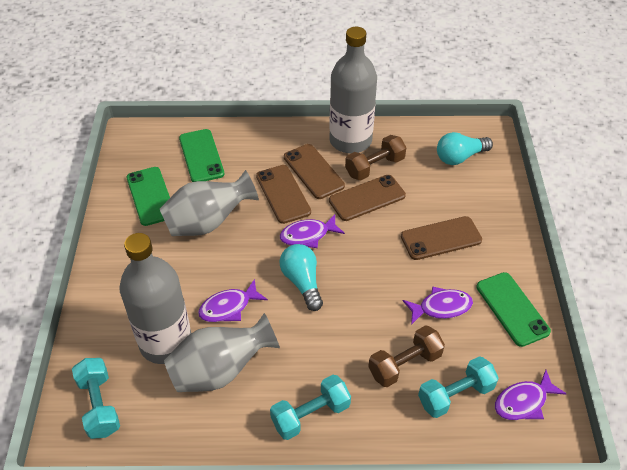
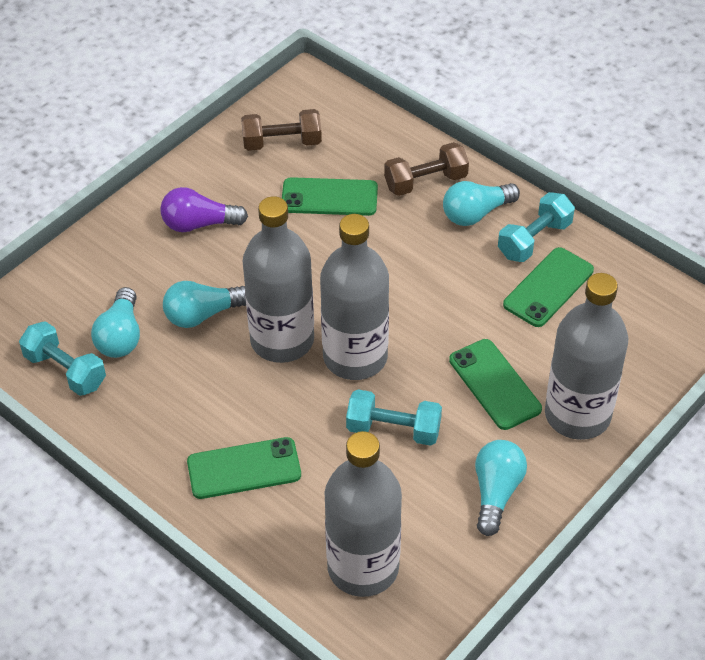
brown phone: [256,165,311,224] [284,144,345,199] [329,175,406,221] [401,216,482,260] = 4 -> none = 0
green phone: [126,167,170,226] [179,129,225,182] [477,272,551,347] = 3 -> [187,437,301,499] [282,177,378,216] [449,339,542,430] [503,247,594,327] = 4
grey bottle: [119,233,191,364] [329,27,377,153] = 2 -> [243,196,314,363] [320,214,389,380] [324,431,402,597] [545,273,628,440] = 4
grey vase: [160,170,259,236] [164,313,280,392] = 2 -> none = 0
purple fish: [198,279,268,322] [280,214,345,248] [403,286,473,325] [495,370,567,420] = 4 -> none = 0
purple light bulb: none = 0 -> [161,187,248,232] = 1
turquoise light bulb: [280,244,323,311] [437,132,493,165] = 2 -> [91,287,140,358] [163,281,246,328] [443,181,520,226] [475,440,527,536] = 4

